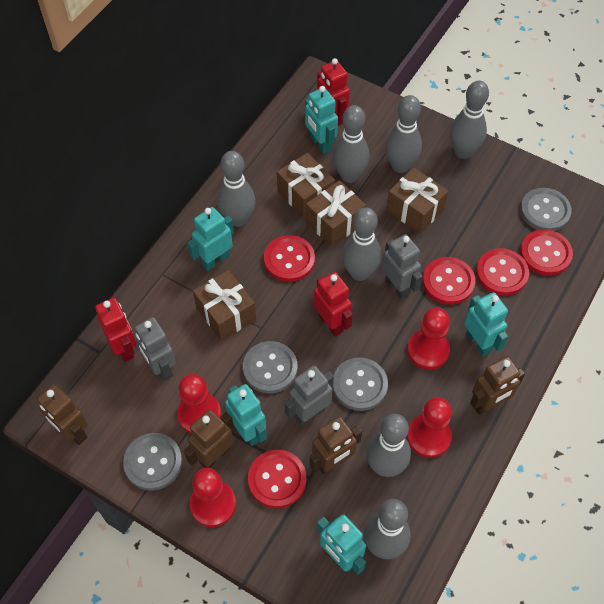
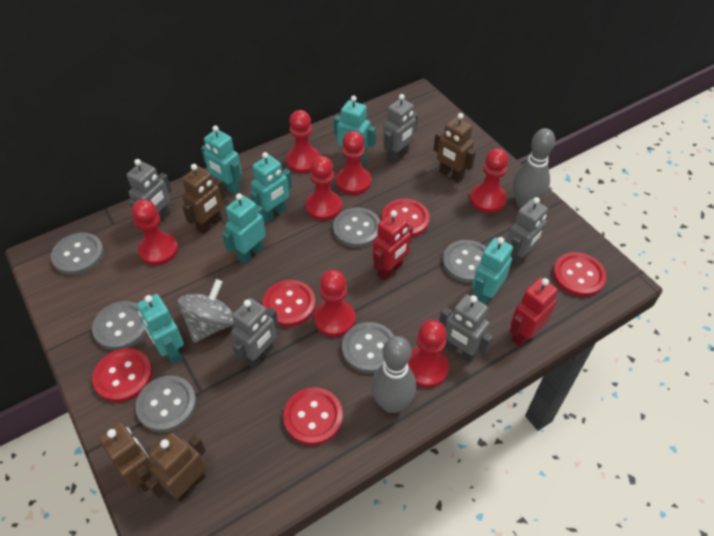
brown gift: [193,270,256,341] [277,153,335,218] [306,180,366,247] [386,167,448,234] = 4 -> none = 0
grey bowling pin: [217,151,255,227] [333,105,370,183] [342,207,381,281] [364,499,411,559] [366,414,411,477] [385,95,422,173] [450,80,489,159] = 7 -> [371,336,416,413] [513,128,555,209] = 2
grey button: [123,433,182,491] [243,341,297,394] [333,357,388,411] [520,188,572,231] = 4 -> [51,233,104,275] [92,301,147,350] [135,376,196,432] [333,208,380,248] [342,322,394,374] [443,240,487,283] = 6
grey robot: [135,317,176,381] [285,365,334,426] [382,234,423,300] = 3 -> [127,159,172,225] [232,298,279,369] [383,94,418,164] [439,294,493,363] [506,197,548,267] = 5
grey spinning top: none = 0 -> [178,279,234,343] = 1
red pawn: [177,374,221,434] [190,468,236,527] [407,307,450,370] [407,397,452,458] = 4 -> [132,199,178,265] [286,110,320,173] [306,156,342,221] [314,270,355,337] [336,131,371,195] [408,320,449,388] [470,148,508,213] = 7
red robot: [95,298,136,362] [314,272,353,336] [317,58,350,126] = 3 -> [373,210,413,280] [510,277,558,347] = 2
turquoise robot: [187,207,234,271] [225,384,267,446] [305,86,338,154] [317,514,366,575] [464,292,508,357] = 5 -> [137,294,184,364] [201,125,242,195] [222,193,266,264] [250,152,292,222] [334,96,376,164] [472,237,513,305] = 6

